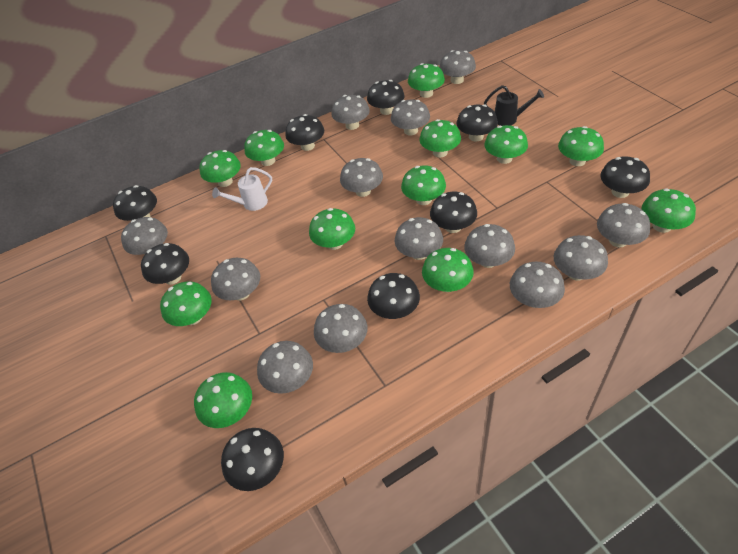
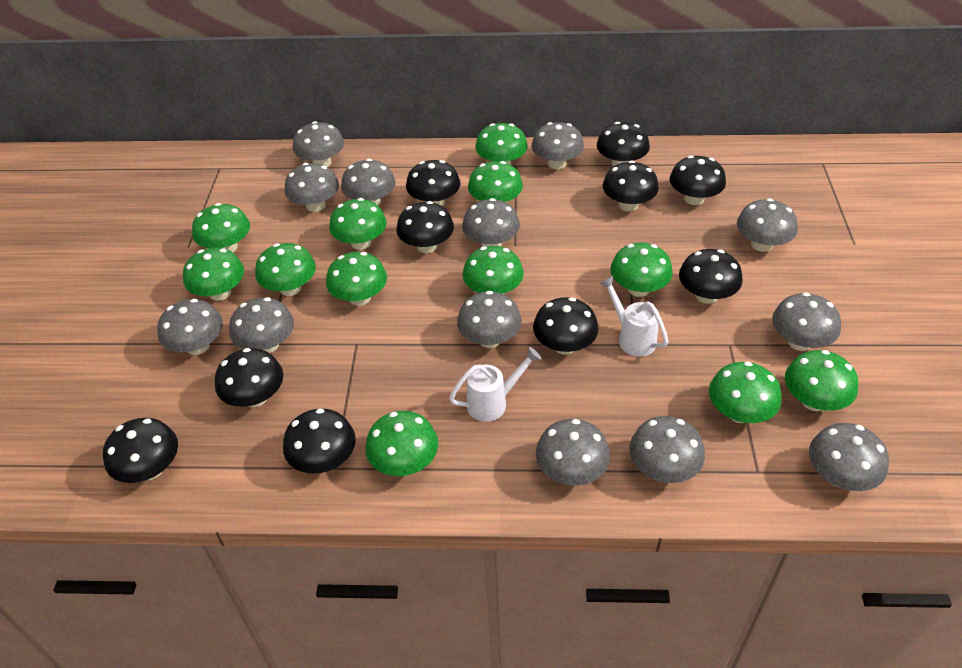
black mushroom: [113,185,157,221] [141,243,189,285] [221,428,284,491] [285,114,324,151] [367,80,405,115] [367,273,420,319] [430,192,477,233] [456,105,498,142] [600,157,650,198] = 9 -> [103,418,178,483] [215,348,283,407] [283,408,356,474] [396,201,454,253] [406,160,461,206] [533,297,599,355] [597,122,650,167] [603,160,659,211] [670,155,726,205] [679,249,743,304] = 10
black watering can: [484,85,544,126] = 1 -> none = 0
white watering can: [212,167,272,211] = 1 -> [449,347,541,422] [599,276,669,357] = 2

